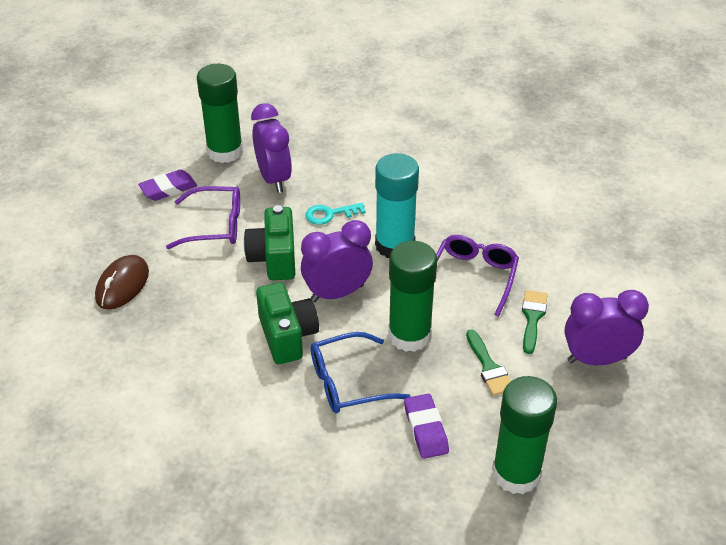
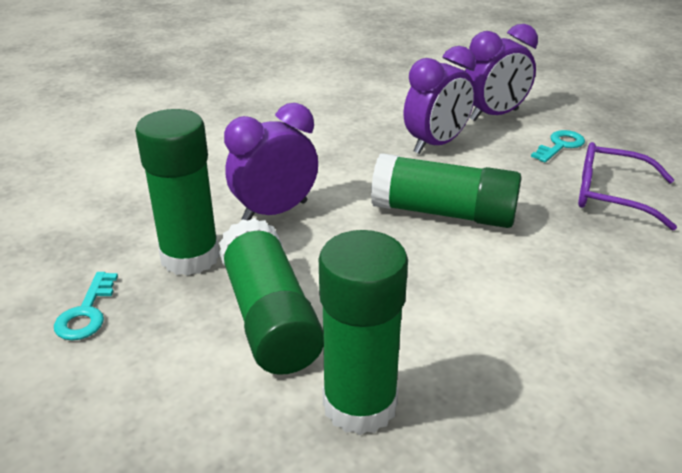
blue glasses: [311,332,411,413] = 1 -> none = 0
brown mouse: [95,255,149,310] = 1 -> none = 0
green brush: [466,329,511,396] [522,290,548,354] = 2 -> none = 0
green camera: [244,205,295,280] [256,282,319,364] = 2 -> none = 0
green glue stick: [197,64,243,163] [388,241,437,352] [492,376,557,494] = 3 -> [135,109,220,276] [219,218,323,375] [319,230,408,435] [371,153,522,228] = 4
purple eraser: [138,169,197,201] [404,394,449,459] = 2 -> none = 0
purple glasses: [166,186,240,249] [436,235,519,317] = 2 -> [578,142,677,231] = 1
turquoise glue stick: [375,153,419,258] = 1 -> none = 0
turquoise key: [305,203,366,225] = 1 -> [54,272,118,340] [531,130,585,162] = 2

